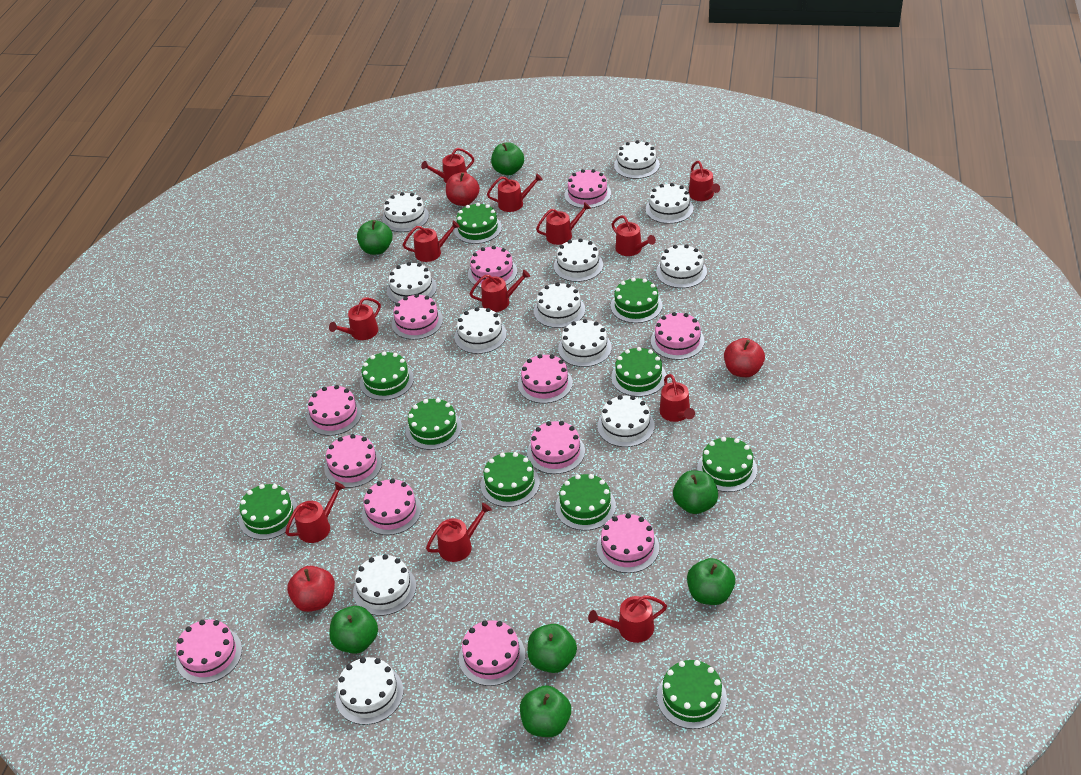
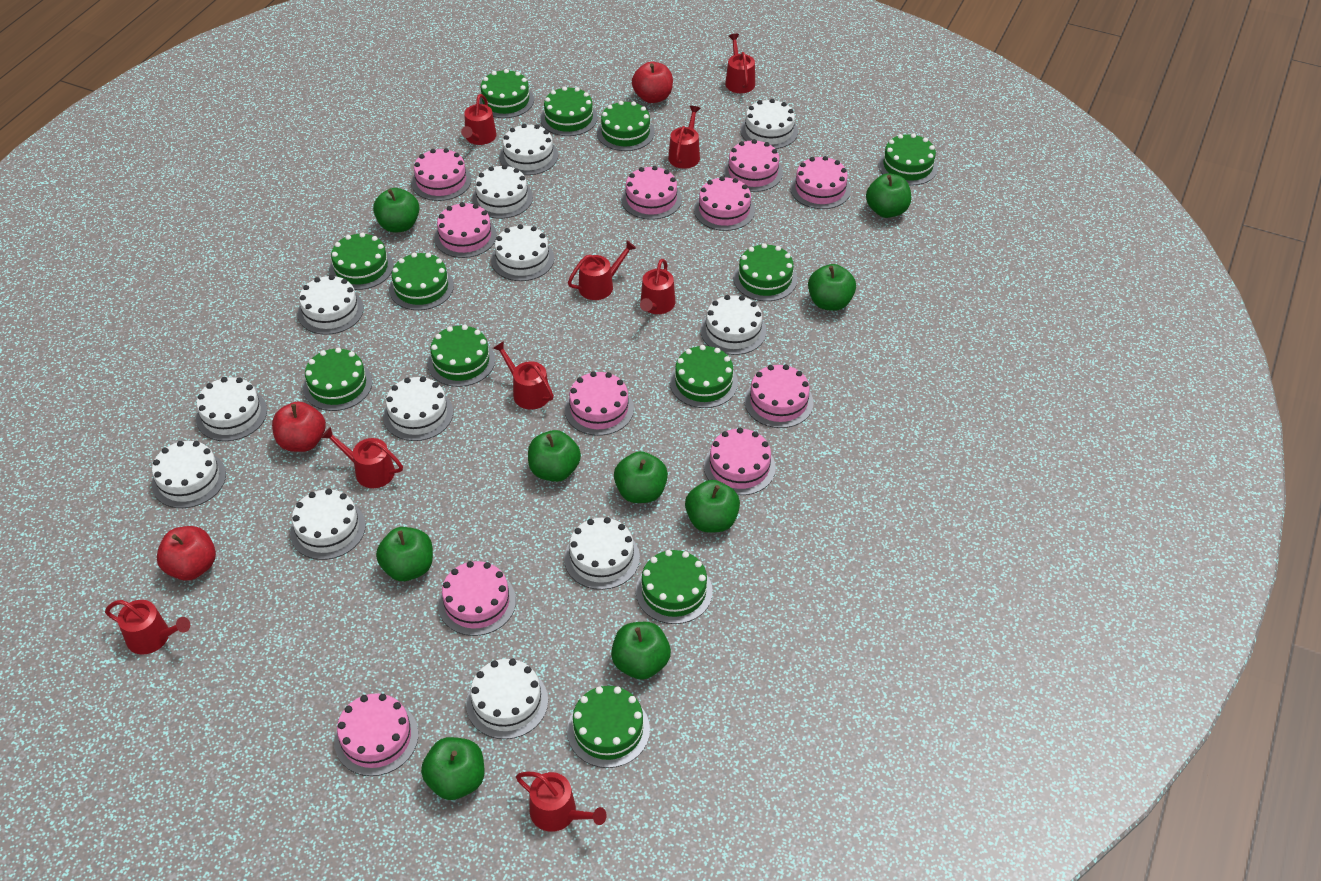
green apple: [329,606,378,654] [357,220,393,255] [491,142,524,175] [520,685,571,737] [527,624,577,673] [673,470,718,514] [687,558,735,605] = 7 -> [373,188,420,232] [376,527,433,581] [421,737,485,800] [528,430,581,482] [611,622,671,680] [614,451,668,503] [685,480,740,532] [808,264,856,311] [866,173,911,218] = 9
green cake: [239,484,297,540] [360,351,414,400] [406,398,462,450] [454,203,502,244] [480,452,539,507] [555,474,616,531] [611,278,663,323] [611,347,666,397] [657,660,727,729] [697,437,757,492] = 10 -> [303,347,372,411] [329,232,394,290] [389,253,454,310] [427,325,495,387] [479,69,534,118] [540,86,598,136] [567,686,650,768] [597,101,655,151] [636,550,713,624] [670,345,738,408] [733,243,797,301] [878,133,938,185] = 12
pink cake: [176,620,242,684] [307,385,362,436] [324,434,382,488] [362,479,422,535] [392,294,443,340] [459,620,525,686] [468,246,517,288] [518,354,573,403] [527,421,585,474] [565,169,611,208] [597,513,659,573] [651,312,705,360] = 12 -> [334,693,418,776] [411,148,472,201] [434,202,497,258] [438,561,516,636] [565,371,634,436] [621,166,682,220] [694,176,755,231] [704,428,776,495] [723,139,783,192] [744,364,813,428] [790,156,851,209] = 11
red watering can: [285,482,345,543] [329,297,381,340] [403,220,460,262] [421,148,474,183] [426,503,492,562] [470,270,530,312] [487,173,543,212] [536,202,591,245] [588,595,667,643] [612,215,656,256] [660,374,695,422] [689,161,720,201] = 12 -> [105,600,190,654] [321,427,403,488] [461,94,497,145] [493,341,554,409] [516,772,607,832] [568,240,636,300] [640,259,676,314] [668,106,701,169] [725,34,755,93] = 9

